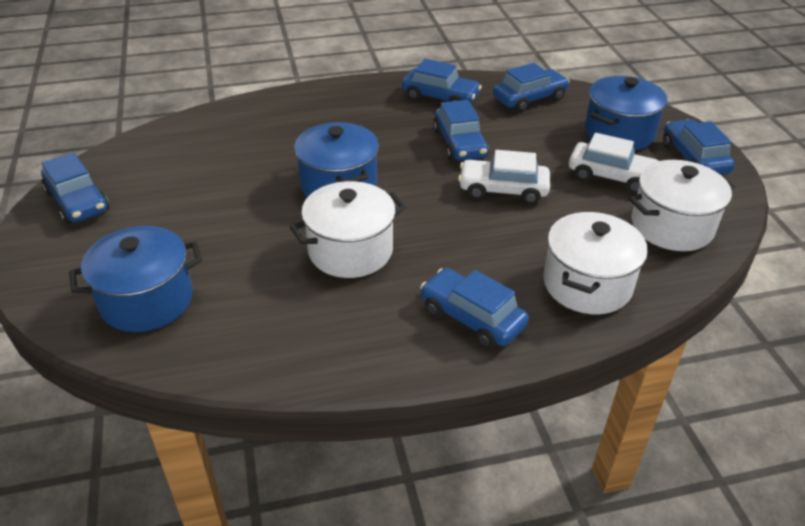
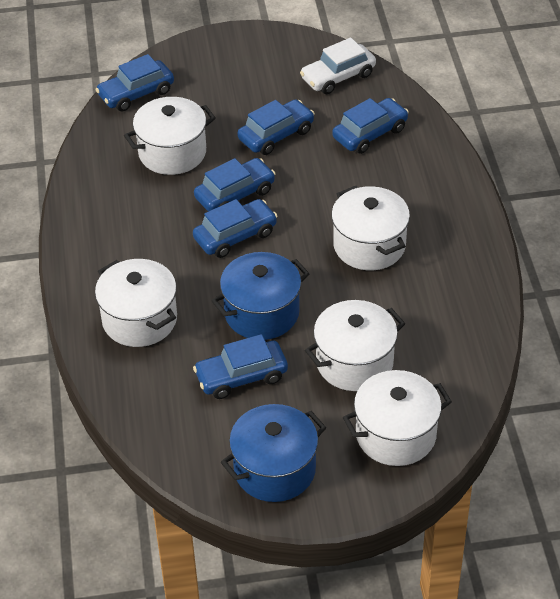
blue pot: [69,226,202,332] [294,122,379,198] [585,76,667,151] = 3 -> [212,252,309,340] [221,404,326,502] = 2
white car: [458,150,550,204] [569,133,659,193] = 2 -> [300,38,376,94] = 1
white pot: [290,181,406,278] [543,212,648,314] [629,160,736,251] = 3 -> [95,259,177,347] [124,97,216,175] [305,300,405,391] [331,186,410,270] [343,370,452,466] = 5

